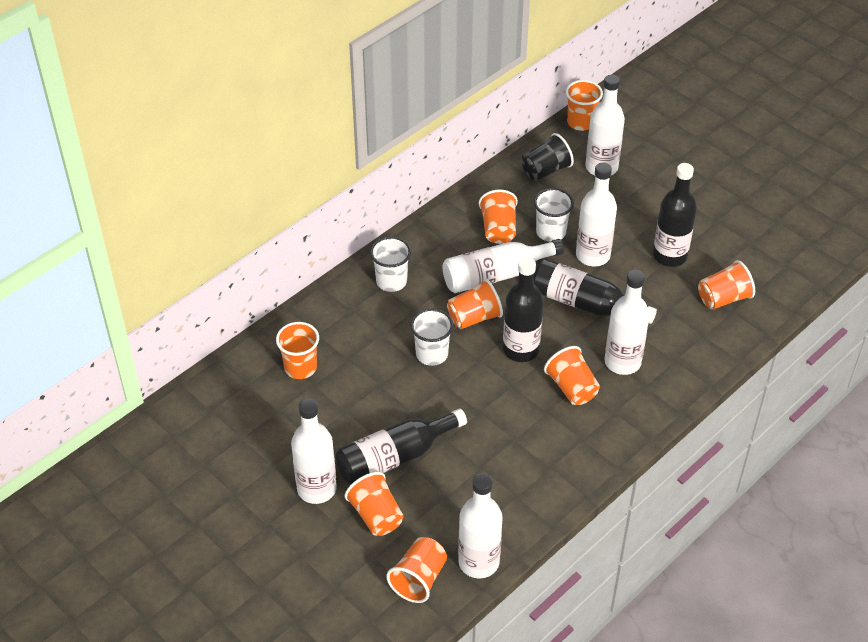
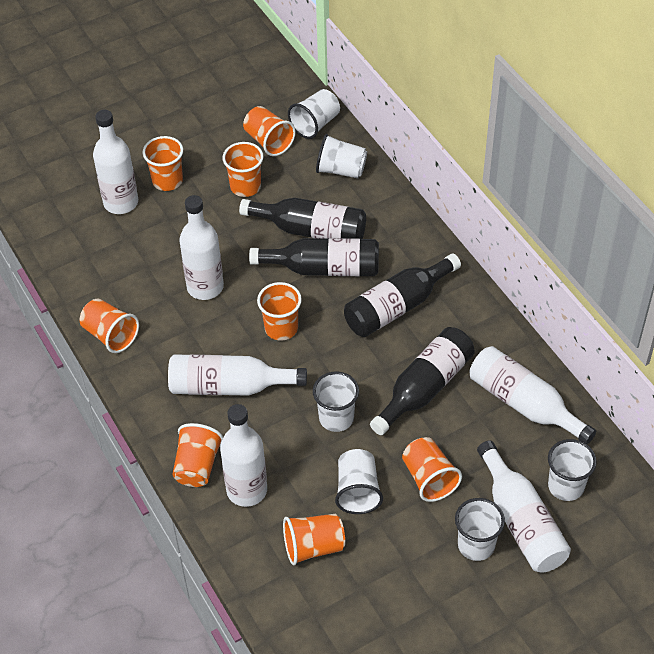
black cup: [522,133,574,181] = 1 -> none = 0
white cup: [370,237,411,292] [410,309,454,366] [534,188,574,242] = 3 -> [288,89,340,139] [313,371,359,432] [316,134,367,178] [335,449,383,514] [455,498,505,561] [548,439,597,501] = 6

